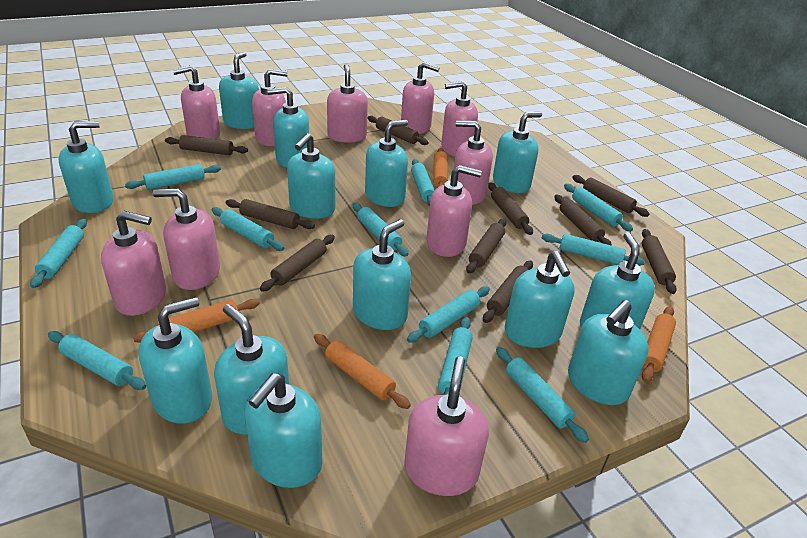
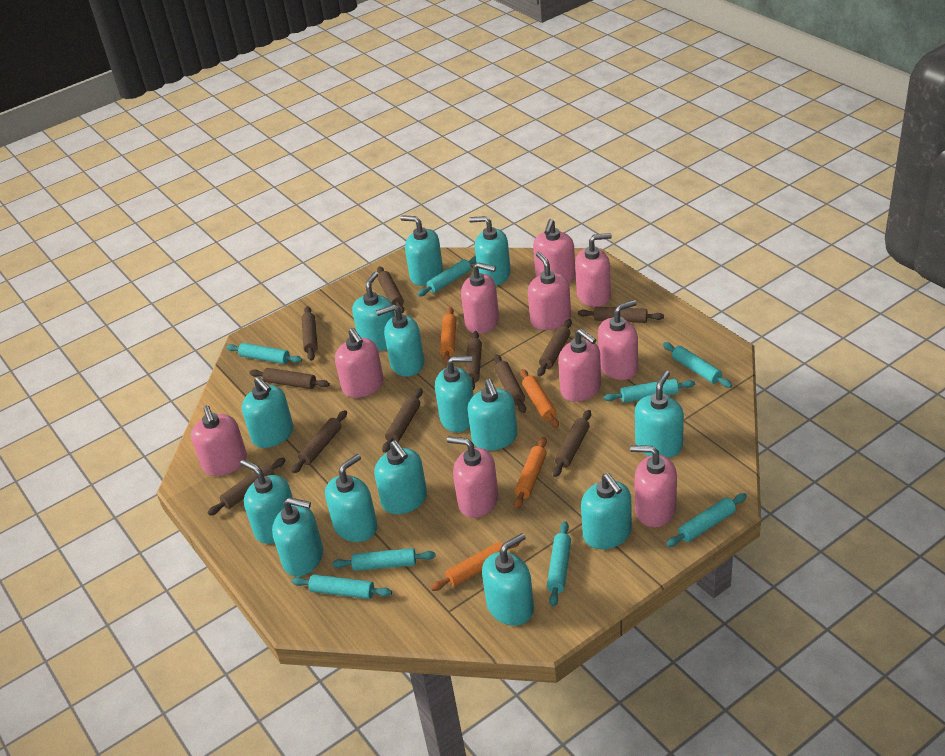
brown rolling pin: [165,135,248,155] [226,199,315,229] [260,235,335,292] [368,116,428,145] [466,219,507,273] [483,261,533,323] [488,183,533,235] [554,195,612,246] [572,175,649,217] [642,229,677,294] = 10 -> [208,458,286,516] [249,368,330,389] [292,410,347,473] [301,306,318,361] [377,266,404,313] [382,388,423,453] [465,331,482,390] [494,354,526,413] [537,319,572,376] [553,410,591,477] [578,307,664,323] = 11
turquoise rolling pin: [30,219,87,288] [48,331,146,390] [125,164,221,190] [212,207,284,251] [353,203,409,256] [407,286,490,343] [411,159,435,206] [438,317,473,395] [496,347,589,443] [542,234,645,266] [564,184,633,231] = 11 -> [226,343,302,364] [291,574,392,599] [332,548,436,571] [417,256,476,296] [547,521,571,607] [604,379,695,403] [663,342,732,388] [666,493,747,547] = 8
turquoise soap dispenser: [59,121,114,213] [138,297,212,424] [214,304,289,435] [219,52,259,129] [244,373,323,488] [267,87,309,167] [287,133,335,219] [353,219,411,330] [365,120,408,207] [493,111,542,193] [505,251,575,348] [568,300,649,405] [580,232,655,329] = 13 -> [240,459,293,544] [242,376,293,448] [272,497,323,576] [325,454,378,542] [352,272,395,351] [374,440,427,514] [376,304,425,377] [400,215,443,286] [435,356,474,432] [467,379,518,451] [469,216,511,286] [482,533,534,626] [581,473,632,549] [635,370,684,458] = 14

